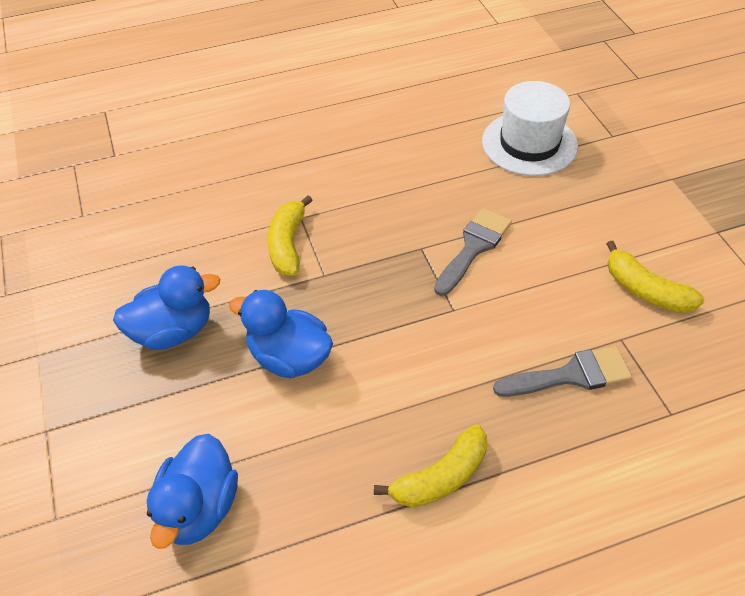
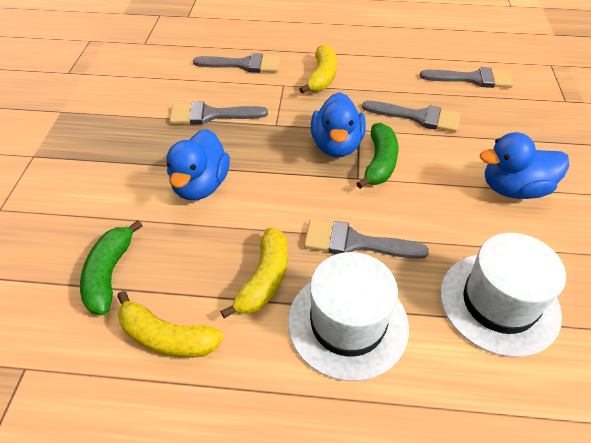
green banana: none = 0 -> [80,220,143,315] [356,123,398,189] = 2
grey brush: [434,208,512,296] [493,346,632,397] = 2 -> [170,101,268,124] [193,53,280,73] [304,219,429,259] [362,101,461,133] [420,67,513,88] = 5
white hat: [482,81,578,176] = 1 -> [288,252,409,381] [440,233,566,357] = 2

